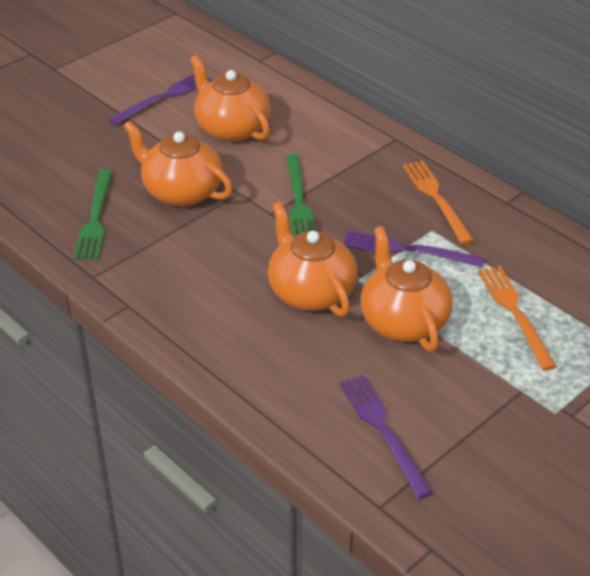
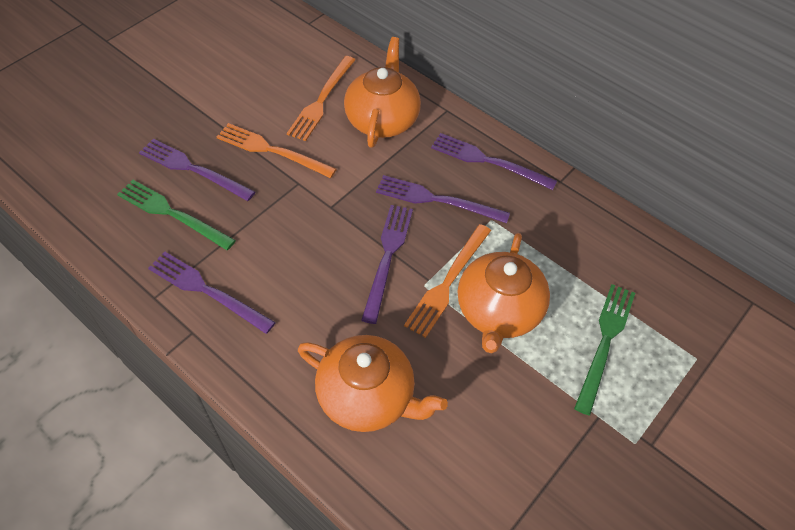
orange fork: [403,161,474,244] [478,266,557,371] = 2 -> [217,123,337,178] [287,56,355,141] [404,224,491,338] = 3
orange teapot: [123,121,233,206] [190,55,271,142] [268,202,357,317] [360,226,453,352] = 4 -> [298,335,448,432] [344,37,421,148] [458,233,550,354] = 3
purple fork: [108,74,212,125] [340,375,433,499] [343,230,485,268] = 3 -> [139,139,255,201] [148,252,276,334] [361,205,413,324] [376,175,510,223] [431,133,557,190] = 5

